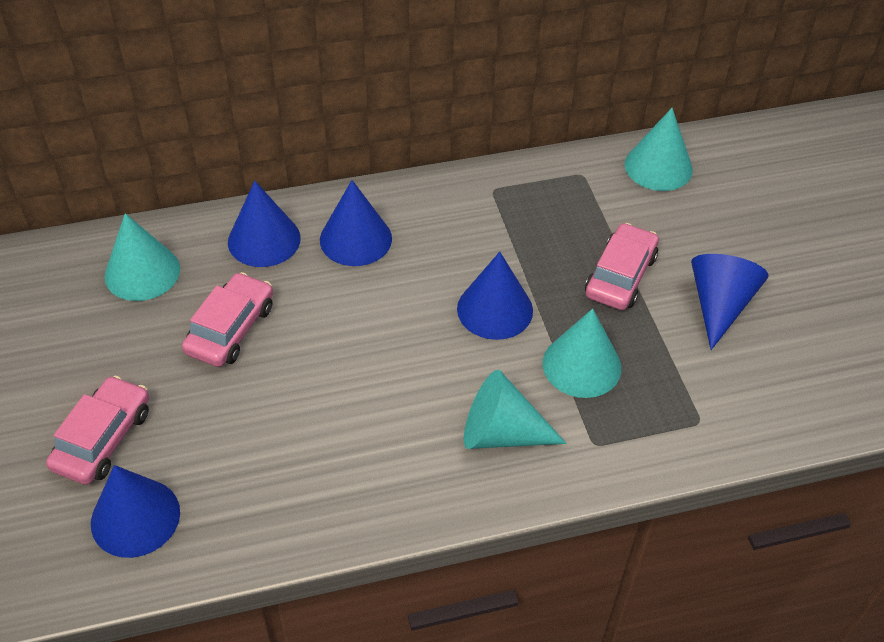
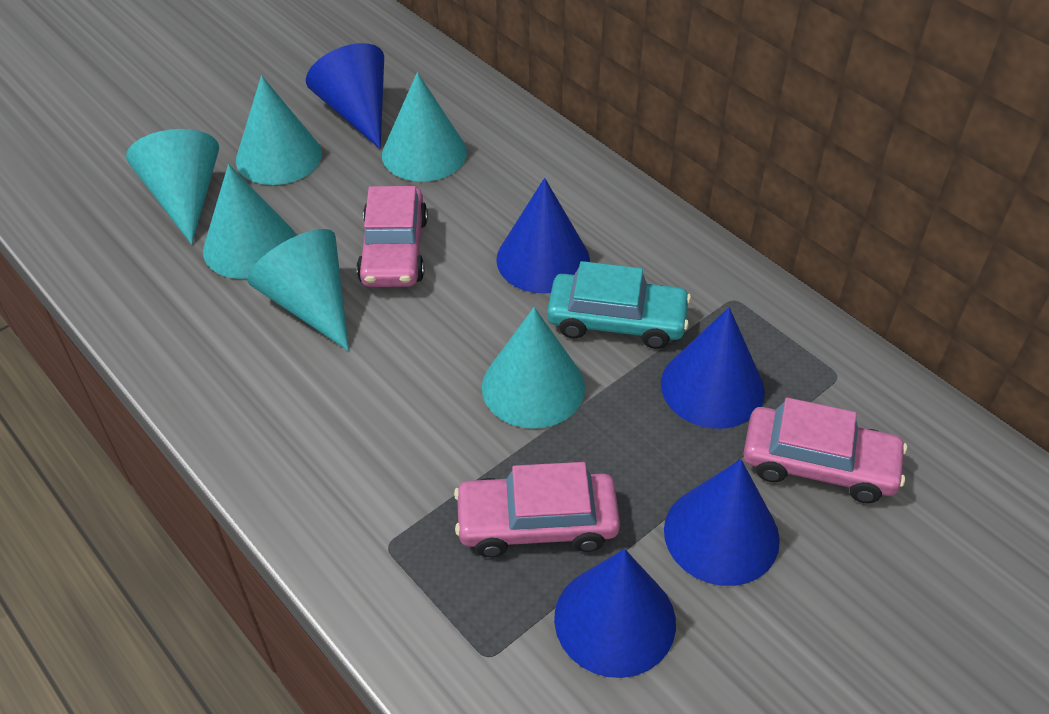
turquoise car: none = 0 -> [547,261,691,349] = 1
turquoise cone: [105,213,180,301] [464,370,566,449] [543,309,622,398] [624,108,693,191] = 4 -> [126,129,219,244] [203,164,296,279] [236,75,322,185] [247,229,349,351] [382,72,467,182] [482,307,585,429] = 6

